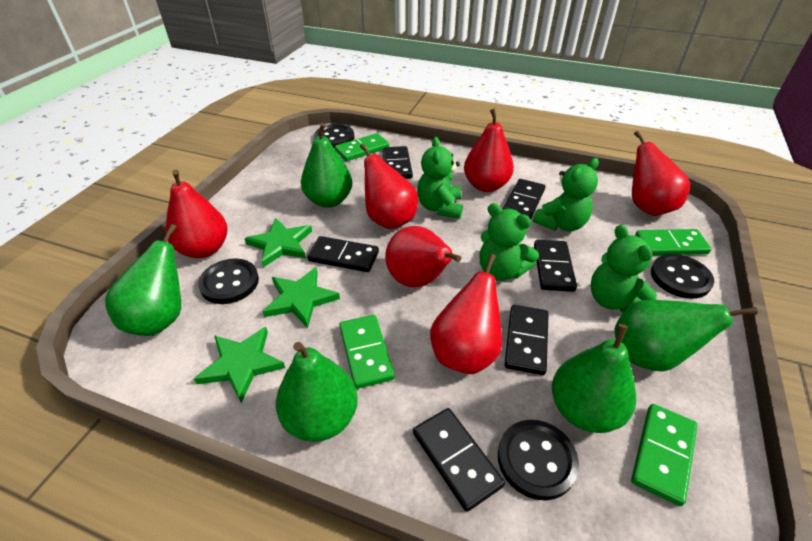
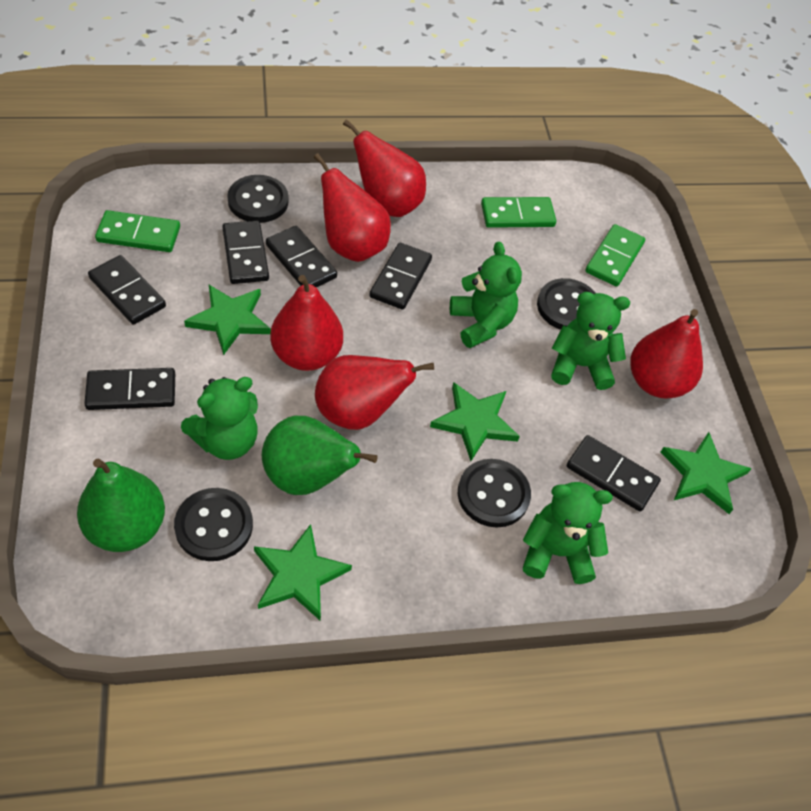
green domino: [335,133,389,161] [340,315,395,389] [631,404,697,506] [635,229,711,255] = 4 -> [95,210,180,252] [481,197,556,228] [585,224,645,287] = 3
green pear: [105,224,181,336] [276,342,358,442] [301,123,352,208] [552,324,636,433] [614,300,758,372] = 5 -> [77,459,165,552] [262,416,378,495] = 2
green star: [194,327,285,403] [245,218,312,267] [262,267,340,328] = 3 -> [184,285,271,355] [254,524,352,620] [430,382,520,461] [660,432,751,514] = 4
red pear: [166,170,228,258] [360,143,418,229] [385,226,461,287] [430,254,502,374] [464,109,514,192] [632,131,690,216] = 6 -> [270,275,343,371] [314,153,391,262] [315,355,434,430] [343,119,426,217] [630,309,703,399] = 5

